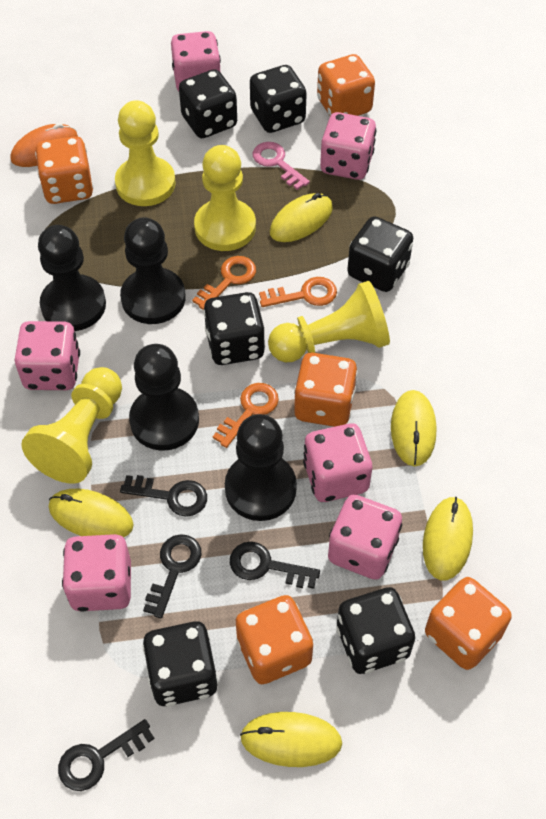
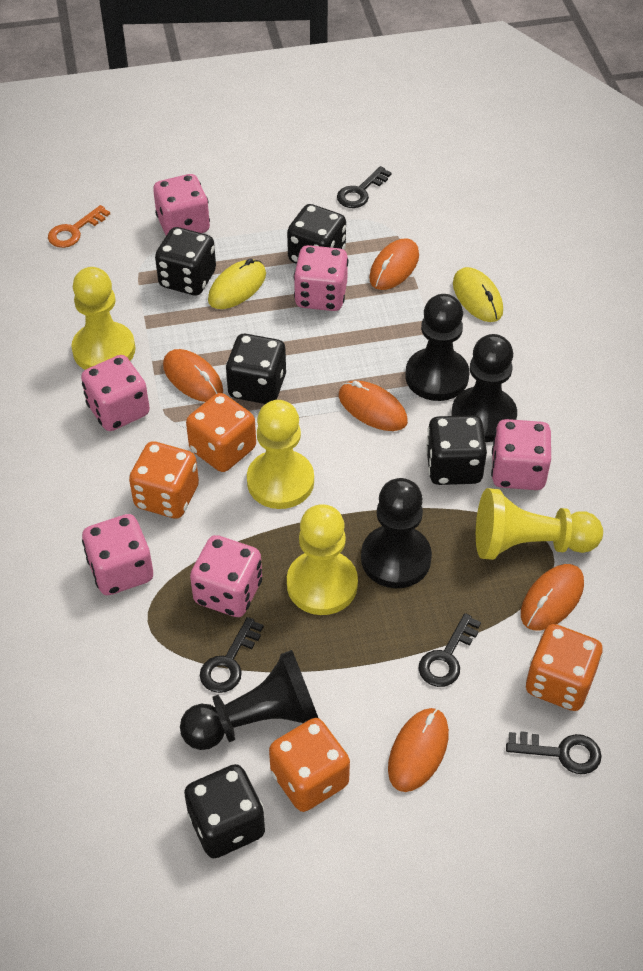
black dice: [143,621,218,707] [179,69,237,138] [203,292,265,365] [250,65,307,133] [336,587,415,674] [347,216,413,292] = 6 -> [155,227,216,296] [184,764,265,858] [225,334,286,404] [287,204,346,264] [426,415,487,485] = 5
orange dice: [35,136,93,204] [236,595,313,684] [294,352,358,427] [317,54,375,116] [425,577,512,670] = 5 -> [129,441,199,519] [186,393,256,472] [269,718,350,812] [526,624,603,711] = 4
orange key: [192,256,256,310] [213,383,279,448] [259,277,337,307] = 3 -> [48,205,110,248] = 1
orange mouse: [11,123,78,167] = 1 -> [163,349,223,402] [339,380,408,431] [369,238,419,290] [388,708,449,792] [521,564,584,630] = 5
pink key: [253,142,310,190] = 1 -> none = 0
yellow mouse: [49,489,134,538] [240,712,342,767] [270,193,333,242] [391,390,436,467] [423,497,473,580] = 5 -> [208,259,266,309] [453,267,503,322] = 2

